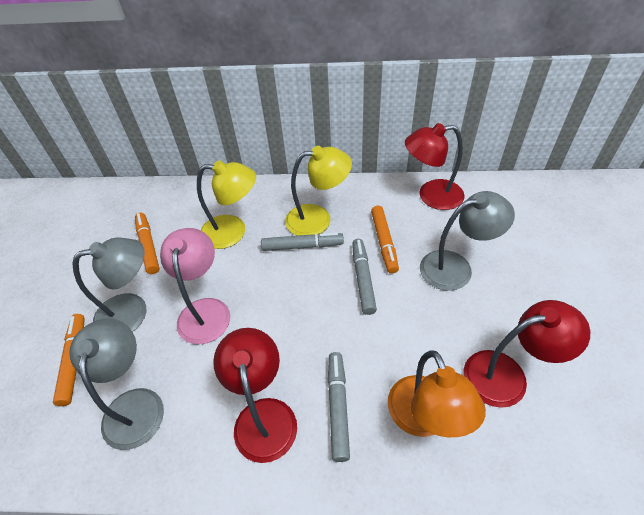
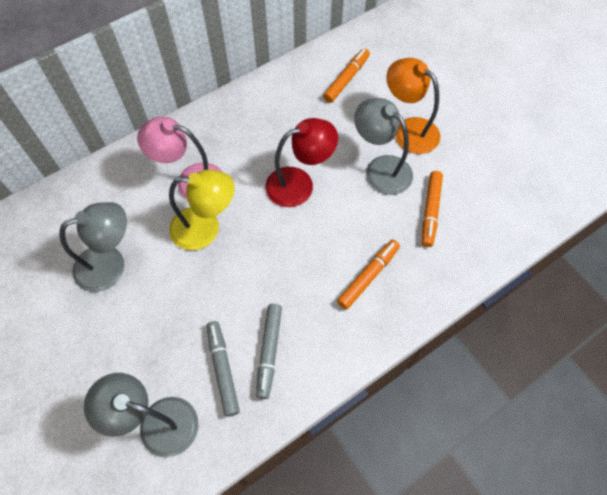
grey marker: [261,232,344,251] [328,352,350,462] [352,239,377,315] = 3 -> [207,321,240,417] [256,304,282,399] = 2
red lamp: [213,328,297,463] [405,123,465,210] [463,300,590,408] = 3 -> [265,118,338,207] = 1
yellow lamp: [197,160,256,249] [285,146,352,236] = 2 -> [169,170,235,250] = 1

